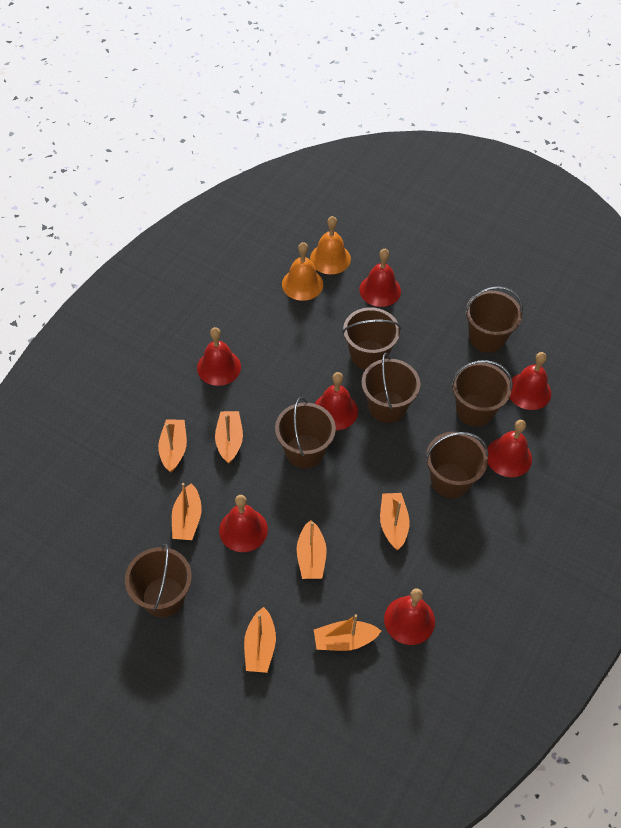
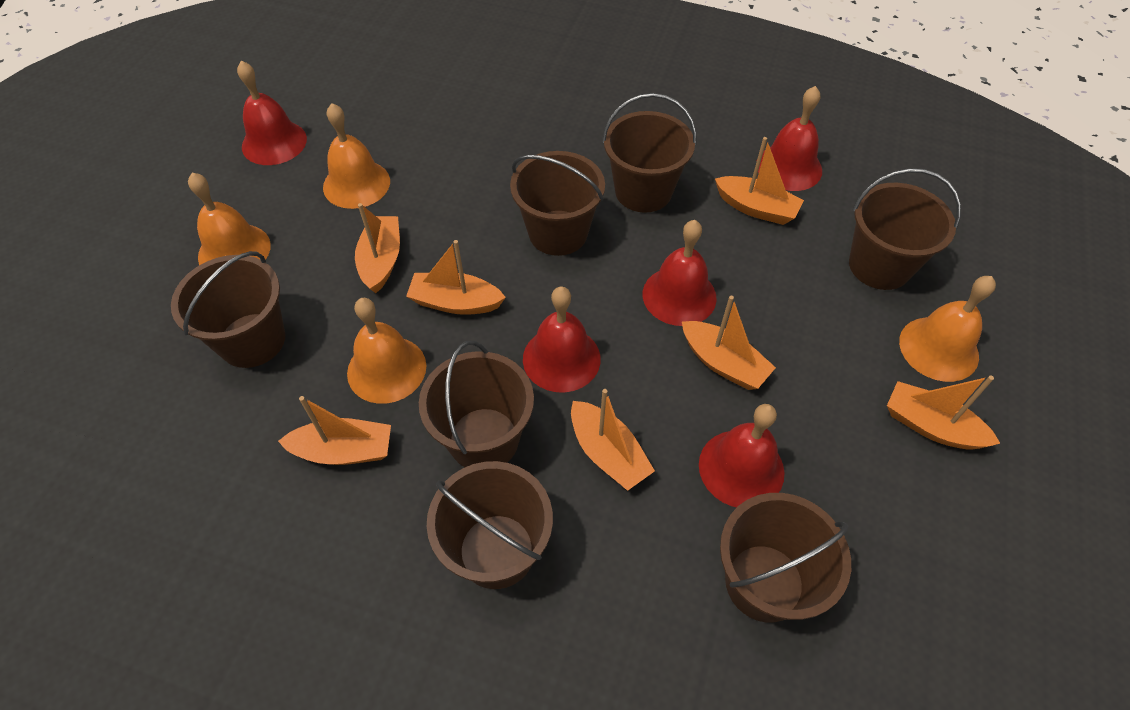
orange bell: [282,242,323,301] [310,216,351,274] = 2 -> [188,173,271,265] [323,103,390,209] [347,298,426,404] [899,276,996,382] = 4
red bell: [197,327,241,386] [219,495,268,552] [315,372,358,430] [359,249,401,307] [384,588,435,645] [487,420,532,477] [510,352,551,410] = 7 -> [237,61,307,165] [523,286,601,392] [643,220,717,326] [699,404,785,507] [756,86,822,191] = 5

